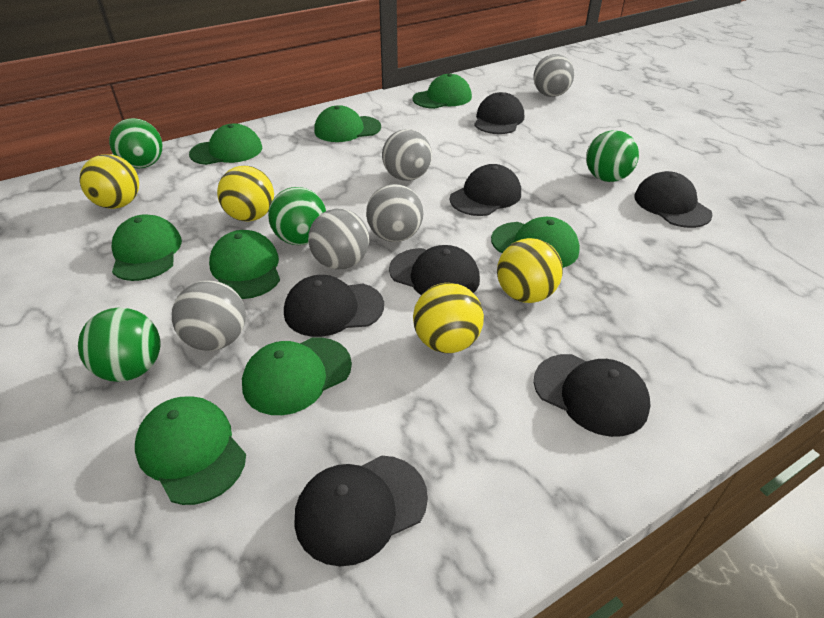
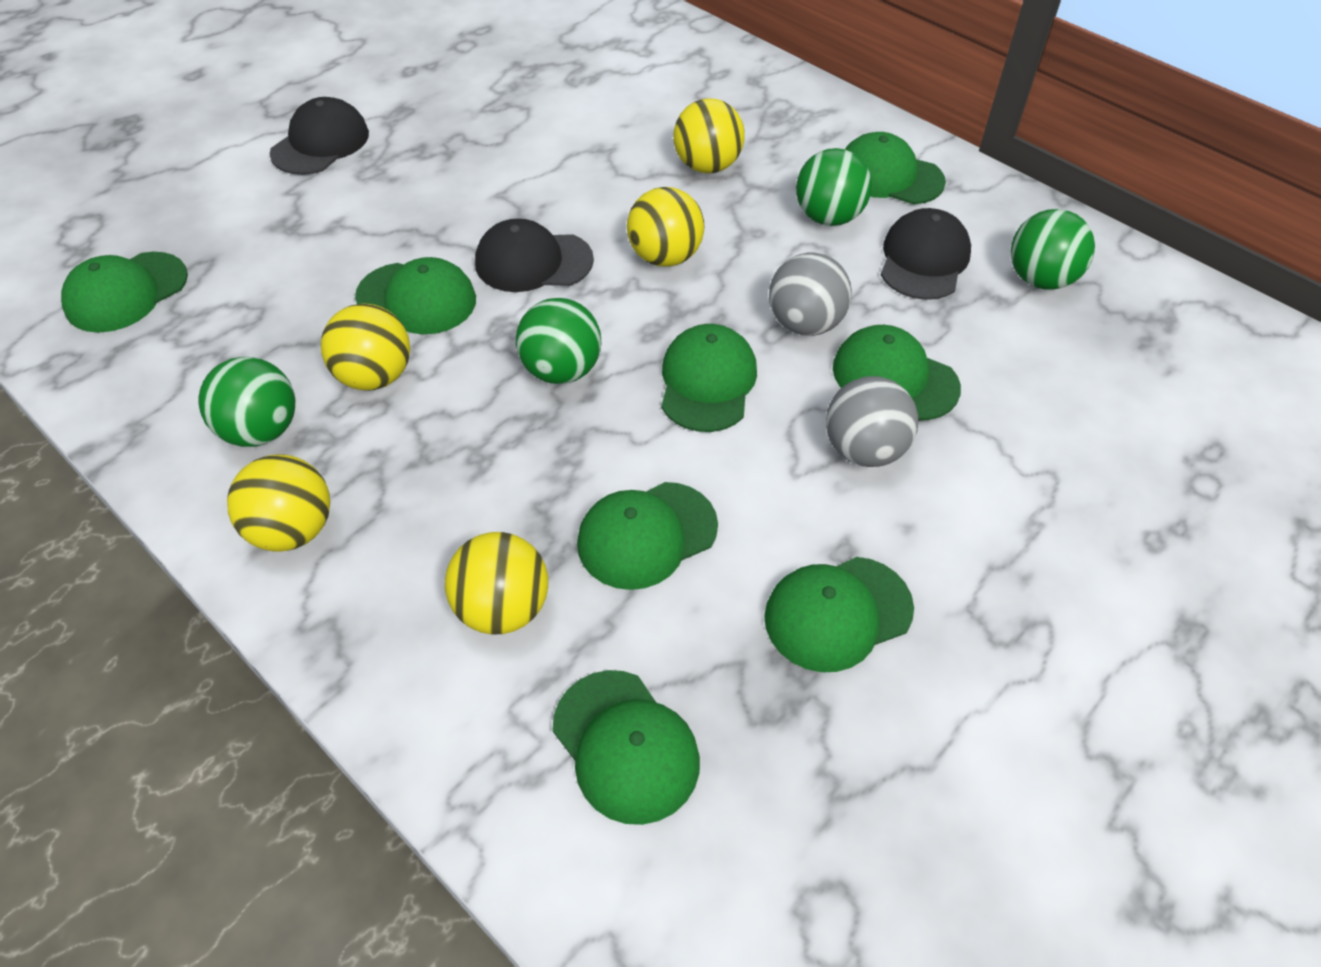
black cap: [284,275,384,337] [295,455,428,566] [389,245,480,295] [450,164,521,216] [474,92,524,134] [534,354,651,437] [634,171,712,228] = 7 -> [270,97,369,175] [475,218,594,292] [881,208,971,300] = 3
grey ball: [172,281,246,351] [308,209,369,269] [366,184,423,242] [382,129,432,181] [533,54,574,97] = 5 -> [769,253,852,336] [826,376,918,467] = 2
yellow ball: [80,154,139,209] [217,166,274,222] [413,283,484,353] [497,238,563,303] = 4 -> [227,455,330,552] [321,304,410,391] [445,532,548,635] [627,187,704,267] [673,98,745,173] = 5

